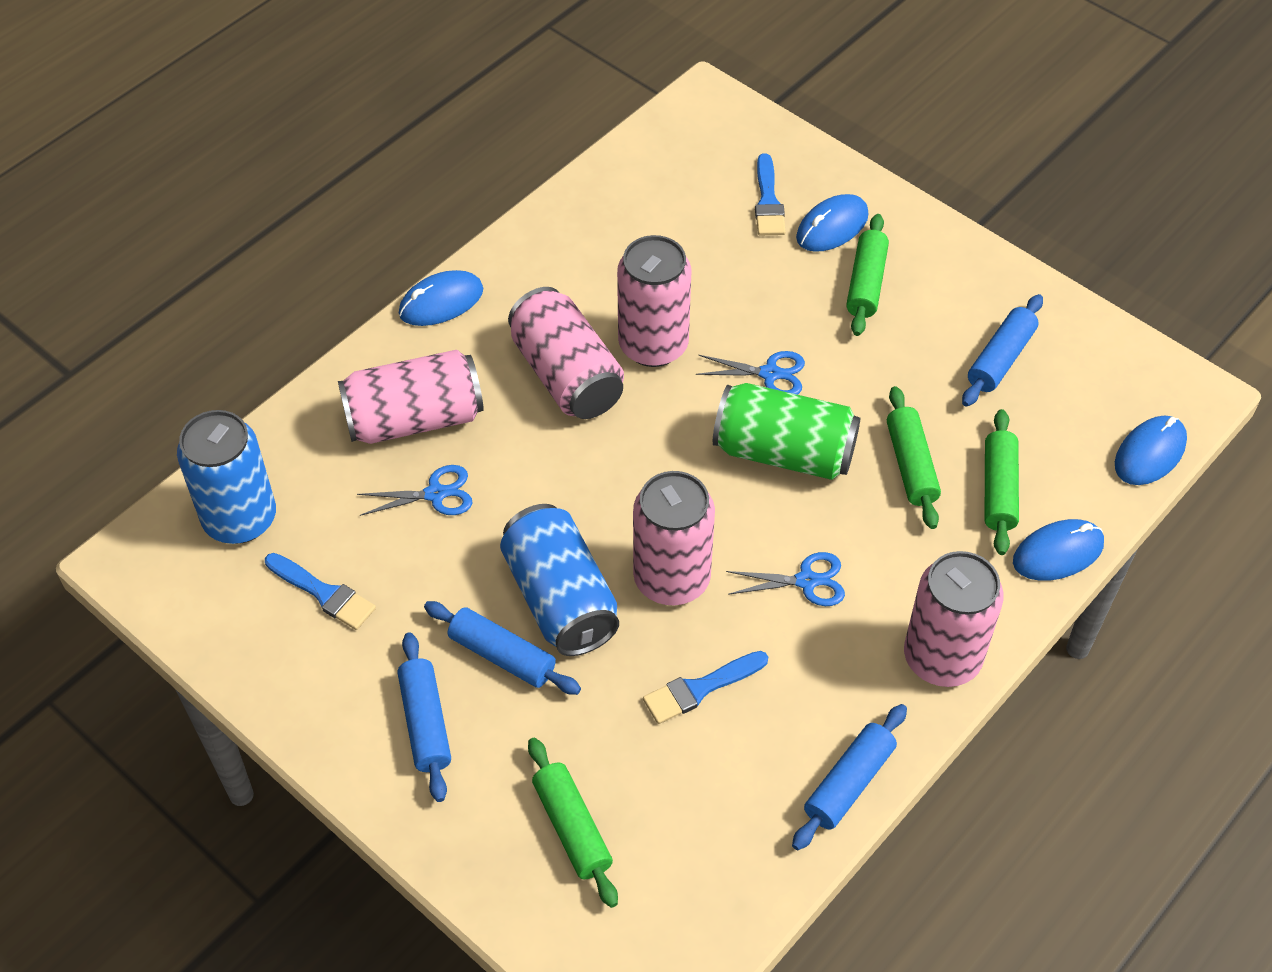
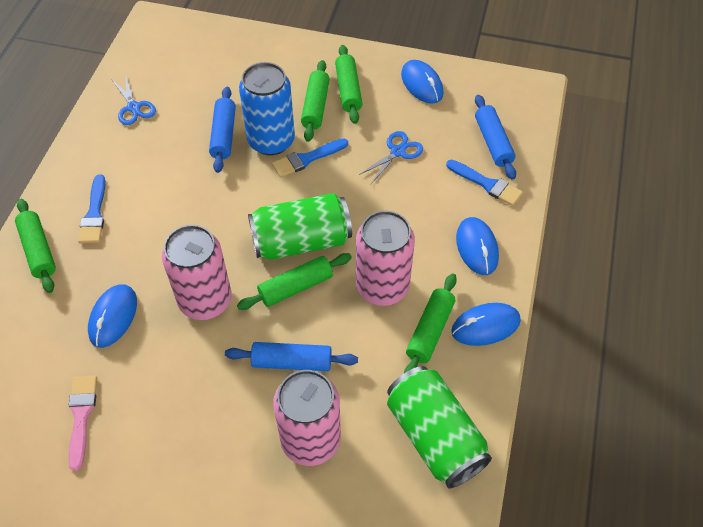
blue can: [177,410,276,544] [500,504,619,656] = 2 -> [239,62,295,155] = 1
blue rolling pin: [397,632,451,802] [424,601,581,695] [792,704,907,850] [962,294,1043,406] = 4 -> [209,87,236,173] [225,342,358,371] [475,95,516,180] = 3
blue scissors: [357,465,473,516] [696,351,805,395] [726,552,845,606] = 3 -> [112,74,156,125] [359,131,423,184] = 2
green can: [713,383,860,480] = 1 -> [248,193,352,260] [387,366,492,489] = 2
green rolling pin: [528,738,618,908] [846,214,889,336] [887,386,941,529] [984,409,1019,555] = 4 -> [15,199,56,293] [237,253,352,310] [301,60,330,142] [335,45,363,124] [404,273,457,373] = 5
pink brush: none = 0 -> [68,376,97,471] = 1
pink can: [338,350,484,444] [508,287,624,419] [617,235,692,367] [633,471,715,605] [904,551,1004,687] = 5 -> [162,225,232,320] [273,370,341,466] [356,210,415,306] = 3

